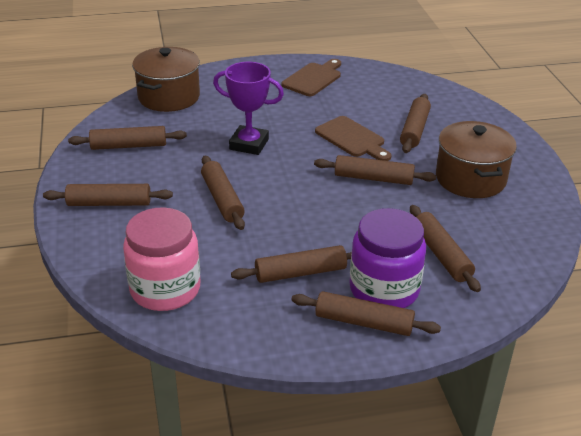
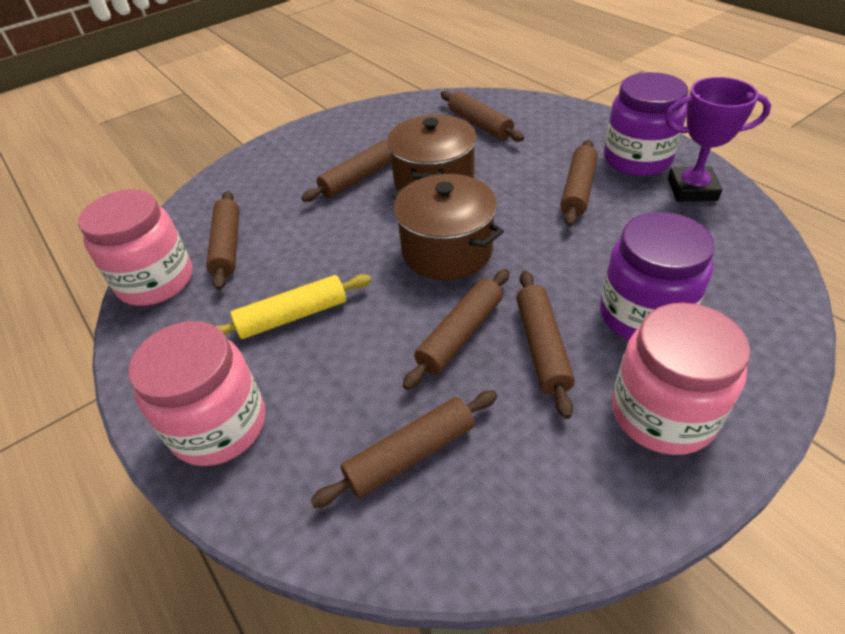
brown cutting board: [281,59,341,96] [315,116,392,161] = 2 -> none = 0
brown rolling pin: [43,184,173,206] [68,126,187,150] [201,156,245,230] [231,245,352,283] [291,291,441,336] [314,155,436,185] [400,94,431,153] [410,205,481,292] = 8 -> [206,191,240,290] [301,140,391,202] [310,390,498,508] [403,269,510,390] [441,91,524,142] [516,271,575,419] [560,140,598,227] = 7
pink jar: [123,207,201,311] = 1 -> [78,189,193,306] [128,321,265,466] [612,303,750,455] = 3
purple jar: [350,208,426,308] = 1 -> [600,212,715,340] [604,72,688,176] = 2
yellow rolling pin: none = 0 -> [215,274,371,339] = 1

